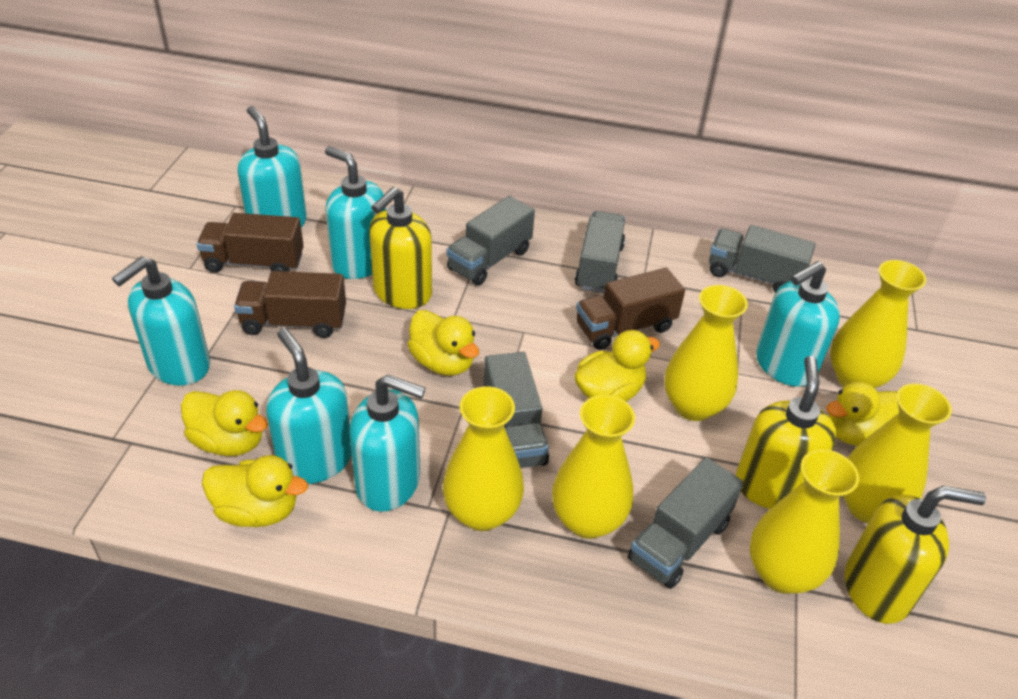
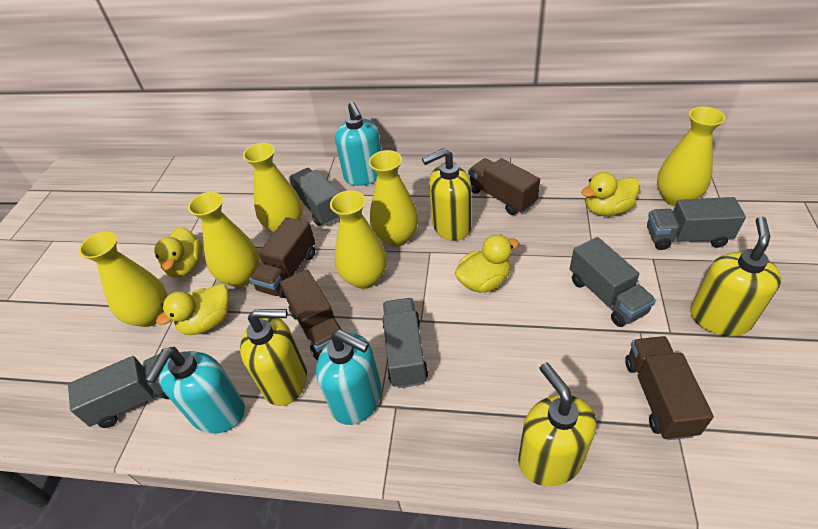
brown truck: [197,213,304,273] [234,271,346,338] [576,268,685,350] = 3 -> [249,217,315,298] [280,269,342,360] [468,158,540,215] [625,336,714,440] = 4
turquoise soap dispenser: [112,256,210,386] [237,106,307,227] [266,328,352,484] [325,146,386,279] [349,374,426,512] [756,261,840,387] = 6 -> [145,347,245,433] [316,330,382,425] [335,102,382,186] = 3
yellow duck: [181,390,268,456] [202,455,308,527] [407,310,479,376] [574,330,660,402] [826,381,899,446] = 5 -> [154,227,203,277] [156,283,229,335] [455,234,519,293] [581,172,640,216] = 4
yellow soap dispenser: [369,187,432,309] [735,356,837,509] [845,486,986,624] = 3 -> [240,309,307,406] [422,148,472,241] [518,363,596,486] [690,216,781,336] = 4

